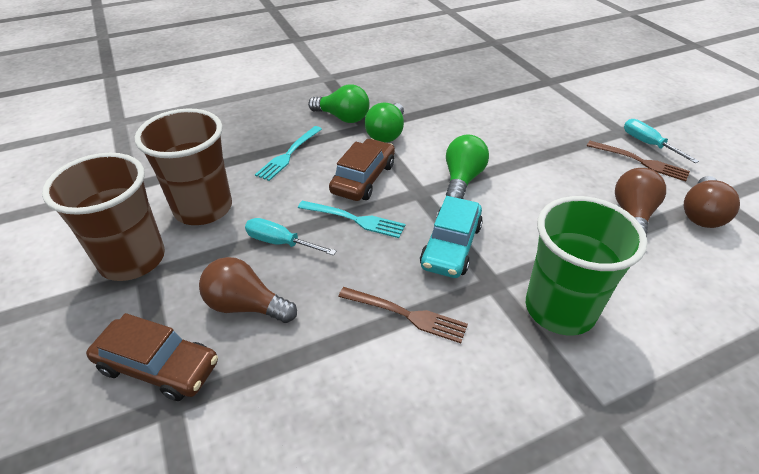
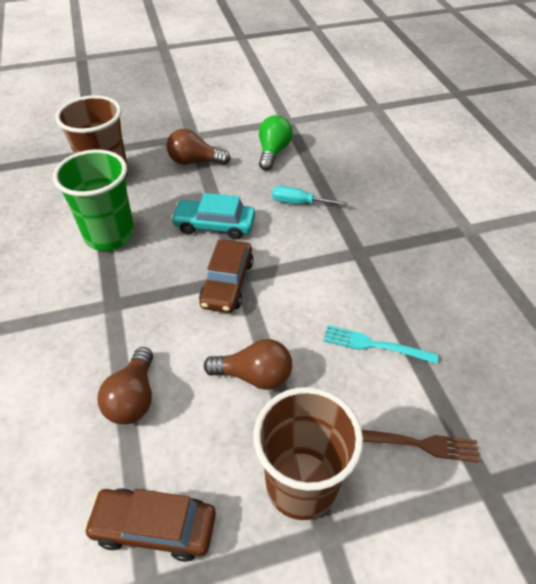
brown fork: [338,287,468,343] [587,141,690,181] = 2 -> [362,430,479,463] = 1
green light bulb: [308,84,370,123] [365,103,404,143] [446,135,489,199] = 3 -> [259,115,293,170] = 1
turquoise fork: [255,126,322,181] [298,201,405,238] = 2 -> [323,325,438,364] = 1
turquoise screwdriver: [245,218,337,256] [624,119,699,163] = 2 -> [272,186,348,206] = 1

